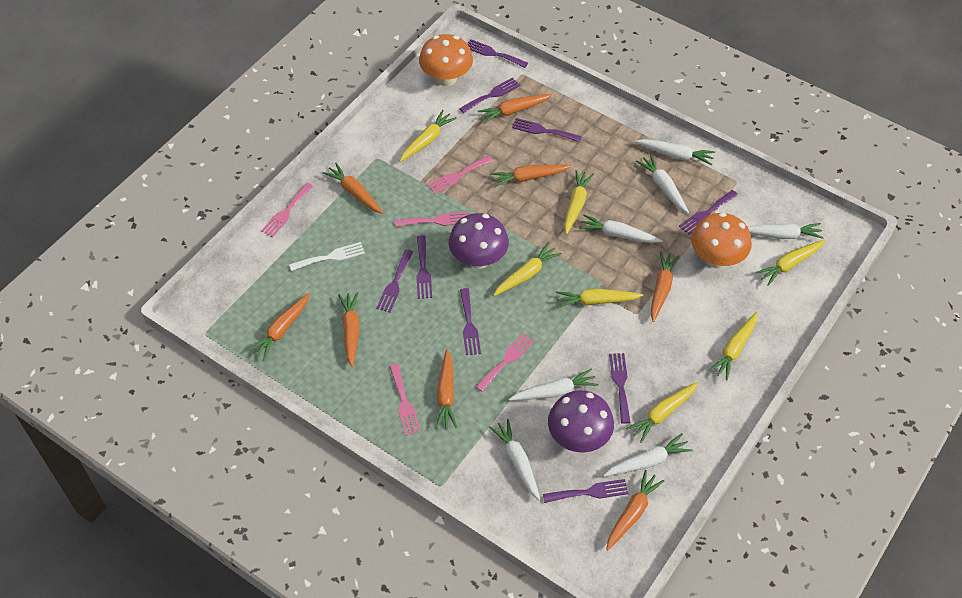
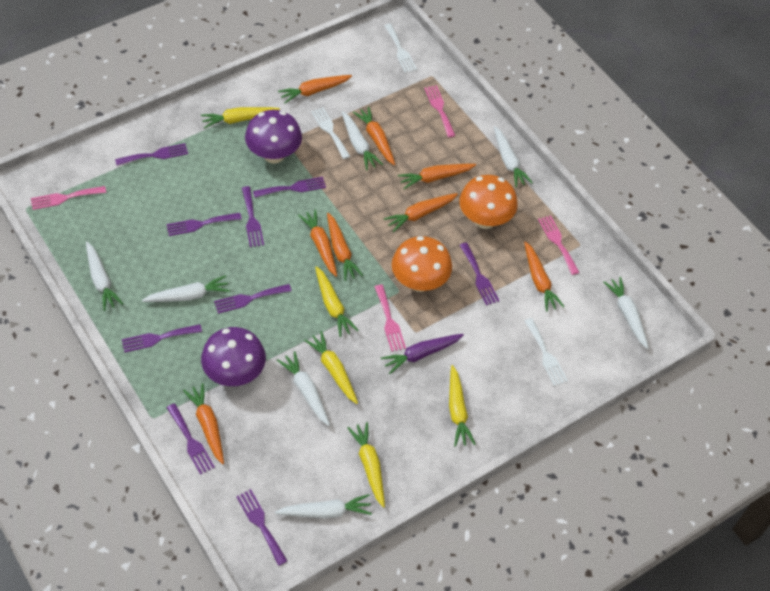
pink fork: [261,183,314,237] [389,364,421,436] [395,212,468,227] [427,156,493,194] [476,333,534,392] = 5 -> [31,186,106,210] [375,285,406,351] [424,85,455,137] [538,215,580,275] = 4
purple carrot: none = 0 -> [381,334,464,374] = 1
white fork: [289,242,365,271] = 1 -> [311,107,350,159] [384,23,417,73] [525,318,568,386] = 3
yellow carrot: [400,110,457,162] [493,242,562,296] [556,289,643,308] [564,170,594,235] [626,382,698,443] [708,312,758,381] [755,240,825,286] = 7 -> [201,107,280,129] [304,331,358,404] [315,266,358,337] [347,422,385,508] [449,365,475,447] = 5

